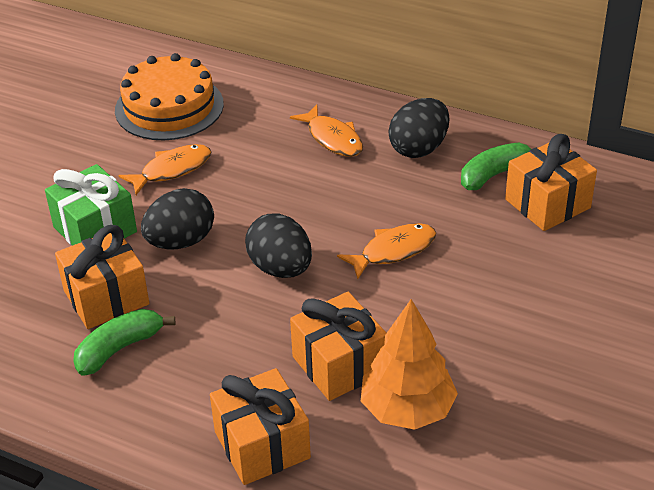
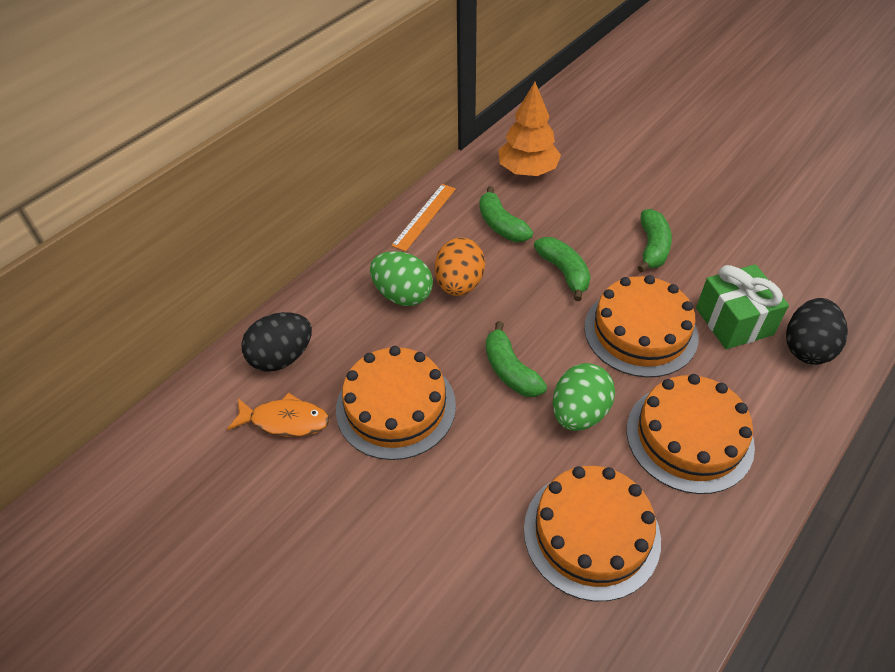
black egg: [141,188,214,249] [245,213,312,278] [389,98,449,158] = 3 -> [241,312,312,372] [786,298,848,365] = 2
green banana: [73,309,175,376] [461,143,531,190] = 2 -> [479,186,533,242] [486,321,547,397] [534,237,591,301] [637,209,672,273] = 4
green egg: none = 0 -> [370,251,433,306] [553,363,615,431] = 2
orange cake: [115,53,224,140] = 1 -> [336,346,456,460] [524,466,661,601] [584,275,699,377] [627,374,755,494] = 4
orange egg: none = 0 -> [435,238,485,296] = 1
orange fish: [118,144,211,195] [290,105,363,157] [337,223,436,279] = 3 -> [227,392,330,437] = 1
orange gift: [55,225,149,329] [210,368,311,485] [290,292,386,401] [505,134,597,231] = 4 -> none = 0
orange ruler: none = 0 -> [391,184,456,252] = 1

